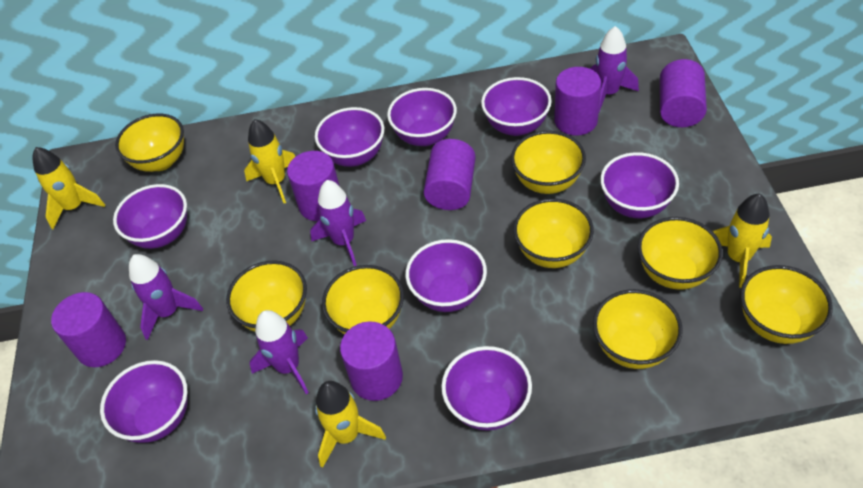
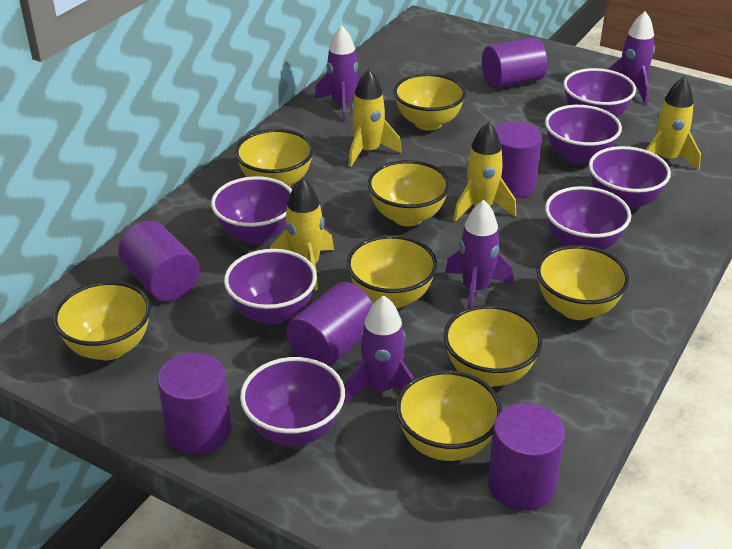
purple bowl: [100,360,188,443] [113,184,187,249] [315,107,384,167] [387,88,457,146] [405,239,487,312] [441,346,532,431] [481,77,552,136] [600,152,679,218] = 8 -> [211,176,292,244] [224,249,317,325] [240,357,345,446] [545,105,622,165] [545,186,631,250] [563,68,636,117] [589,146,671,211] = 7

